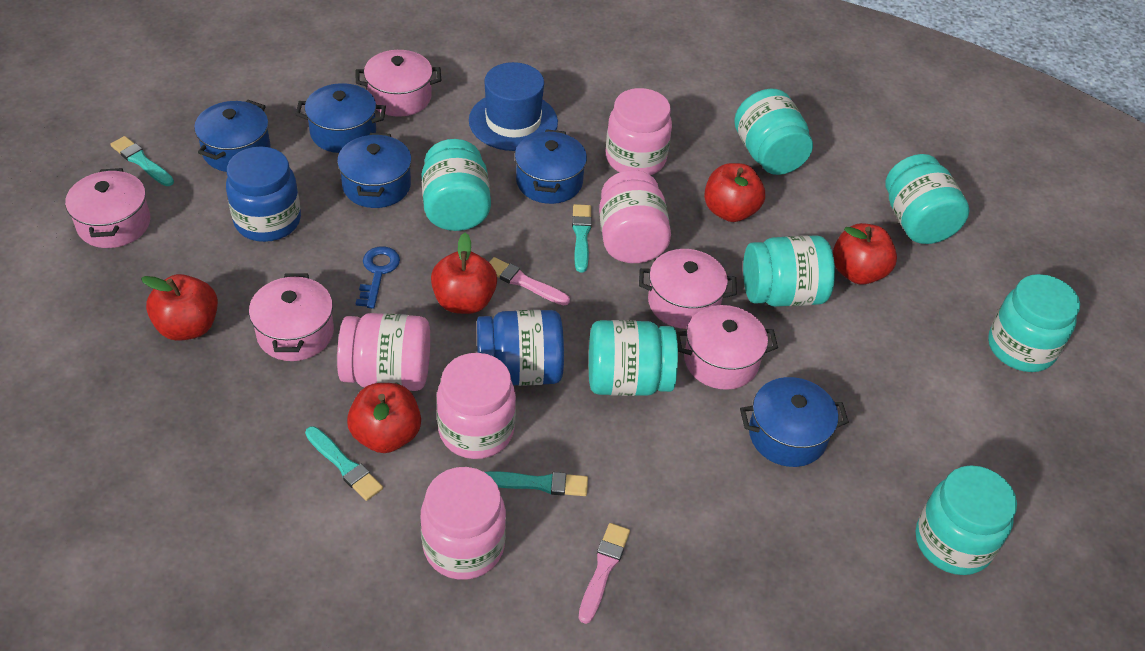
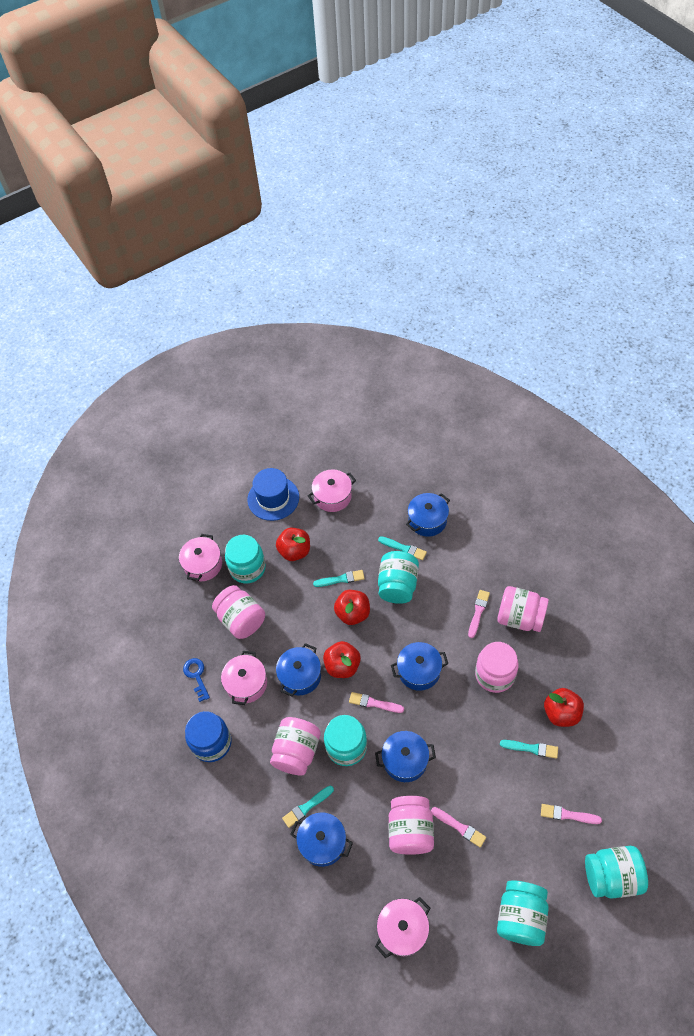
blue jar: [226,147,301,242] [477,310,564,386] = 2 -> [185,711,232,762] = 1
pink brush: [489,257,570,305] [579,523,630,624] = 2 -> [349,692,404,713] [431,807,486,848] [468,590,490,638] [541,804,602,824] = 4
pink pot: [65,168,150,248] [249,273,334,361] [356,50,441,117] [639,249,737,329] [676,305,778,390] = 5 -> [179,534,222,581] [221,651,267,705] [308,469,356,512] [375,897,431,958] = 4
red apple: [141,274,218,341] [347,383,421,453] [431,233,497,314] [704,163,765,222] [833,223,897,285] = 5 -> [276,528,310,561] [323,641,361,678] [334,590,370,625] [544,688,584,727] = 4
turquoise jar: [422,139,491,231] [589,320,678,396] [734,89,813,175] [743,235,835,307] [886,154,970,244] [916,465,1017,575] [988,274,1080,372] = 7 -> [225,535,266,583] [324,715,367,766] [378,551,419,604] [497,880,549,946] [585,846,648,899] = 5

